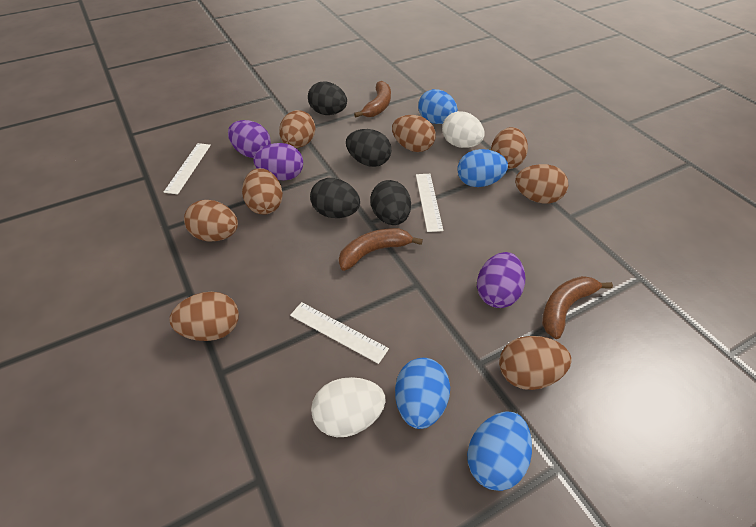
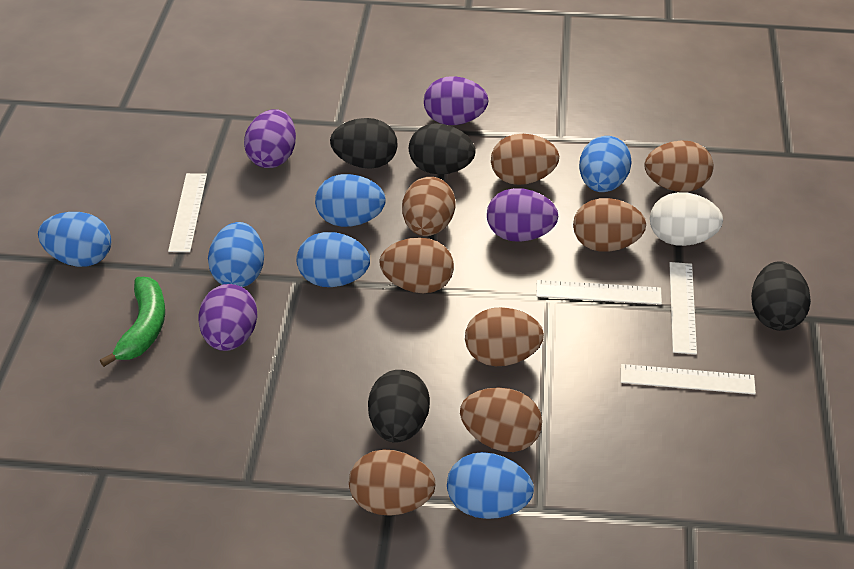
blue egg: [395,358,450,429] [418,89,458,124] [458,149,508,187] [467,412,532,491] = 4 -> [38,212,111,267] [208,222,264,287] [296,232,370,287] [315,174,386,227] [447,452,534,519] [579,136,632,192] = 6
brown banana: [339,228,423,271] [354,81,391,117] [542,276,613,339] = 3 -> none = 0
green banana: none = 0 -> [100,277,165,367] = 1
purple egg: [228,120,271,158] [253,143,303,180] [477,252,525,308] = 3 -> [199,284,258,351] [244,109,296,168] [424,76,489,125] [487,188,558,242] = 4
white egg: [311,377,386,437] [442,111,485,148] = 2 -> [650,192,723,246] = 1
white ruler: [164,143,211,194] [290,302,389,364] [416,174,443,232] = 3 -> [168,173,207,252] [536,280,662,305] [621,364,756,394] [669,262,697,355] = 4

